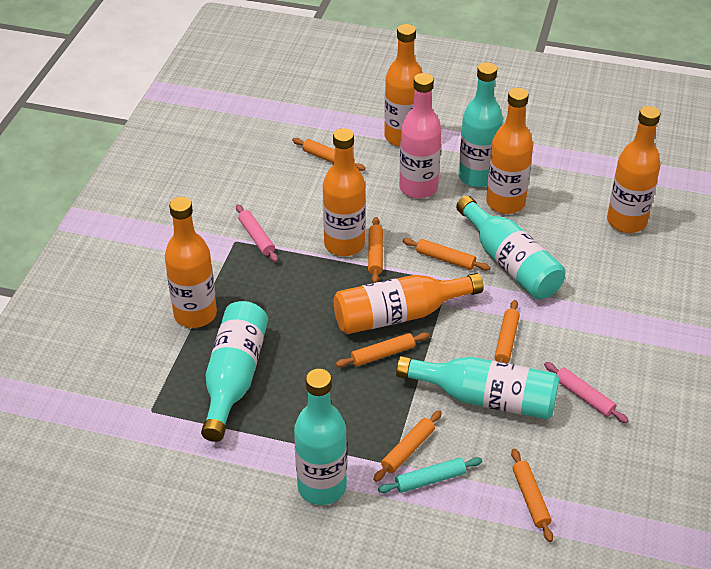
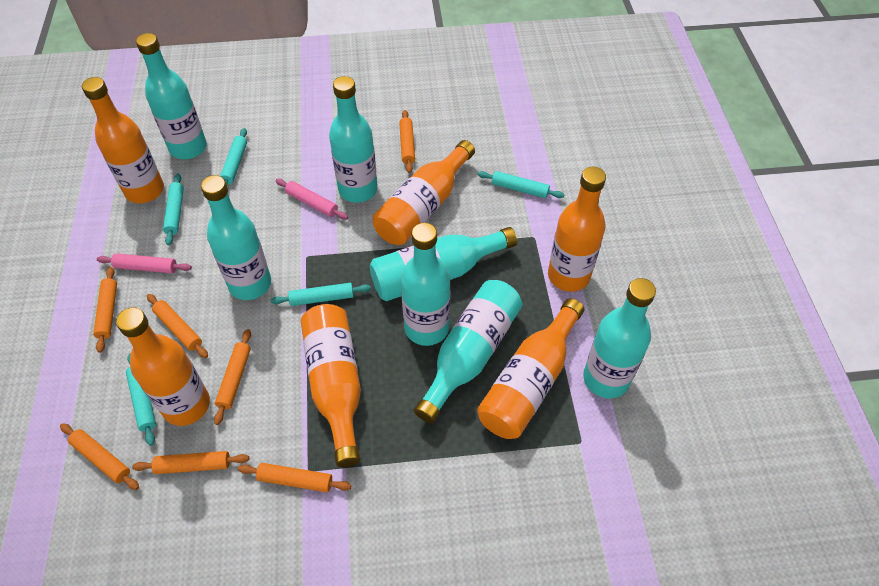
pink bottle: [399,73,442,199] = 1 -> none = 0
turquoise bottle: [201,301,268,442] [294,369,347,505] [396,356,559,419] [456,196,565,299] [458,62,503,187] = 5 -> [136,33,207,159] [201,175,271,300] [329,76,378,203] [370,227,517,301] [401,223,451,346] [414,280,522,423] [583,278,656,398] = 7
turquoise rolling pin: [378,457,482,493] = 1 -> [126,353,156,446] [163,173,184,245] [220,128,247,185] [271,283,371,306] [478,171,565,198] = 5

